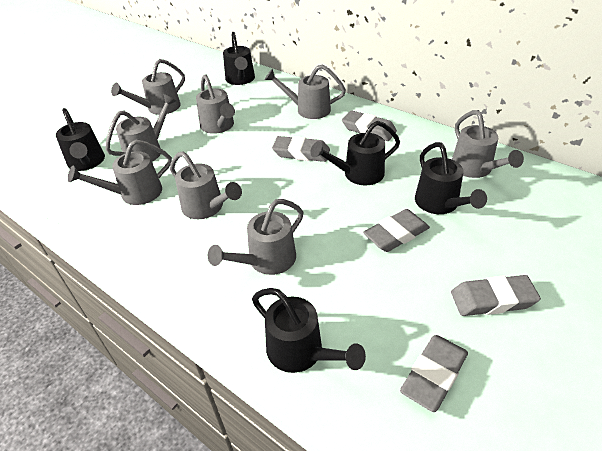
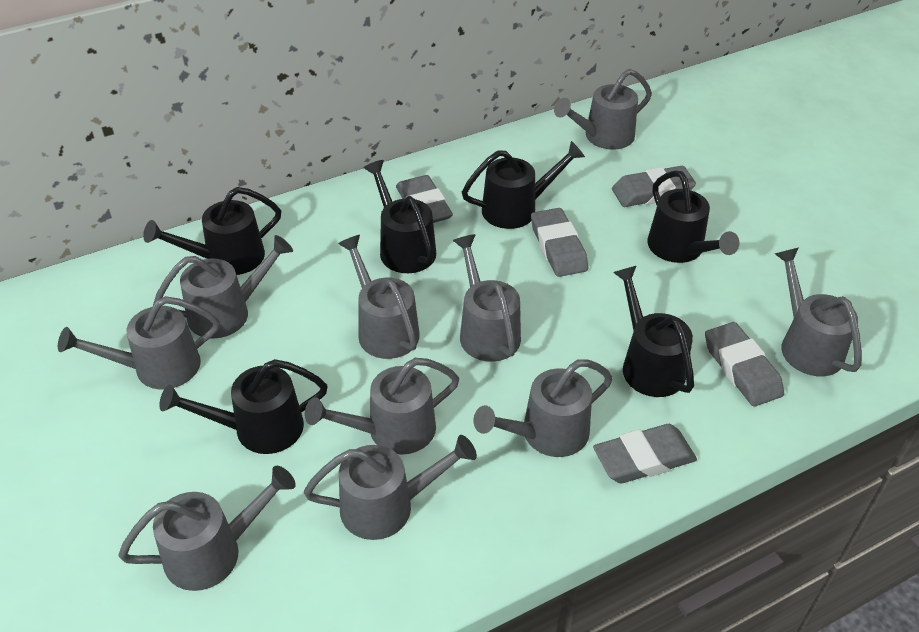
black watering can: [56,108,105,171] [223,32,255,85] [252,288,366,373] [310,121,400,185] [415,142,487,214] = 5 -> [143,187,281,275] [159,359,328,454] [364,160,436,273] [462,141,585,229] [613,266,694,397] [647,170,740,263] = 6
grey watering can: [68,139,172,205] [105,94,176,161] [111,59,185,115] [170,151,242,219] [196,74,235,134] [208,199,304,275] [265,64,346,119] [452,110,524,178] = 8 -> [58,296,220,389] [118,466,295,591] [153,235,293,339] [304,435,477,540] [305,358,460,455] [338,235,420,359] [453,234,521,362] [473,359,613,457] [554,69,652,150] [775,248,862,376] = 10

